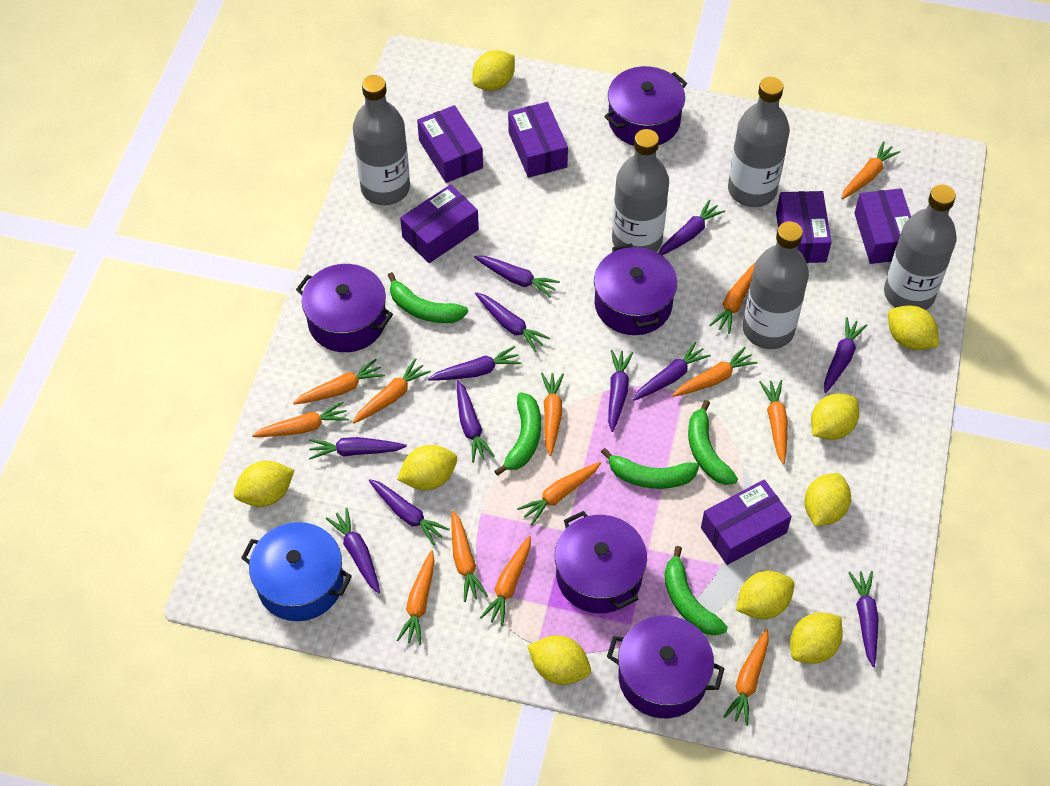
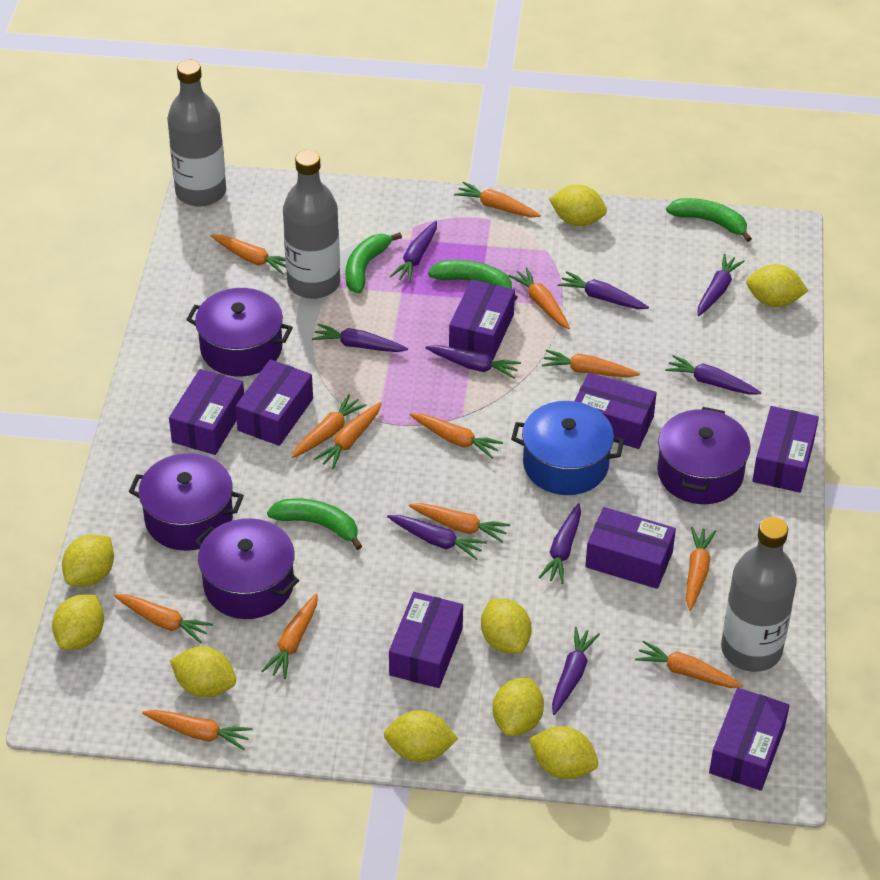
green banana: [388,272,468,323] [494,392,541,476] [601,448,699,489] [664,546,728,635] [688,400,738,485] = 5 -> [267,499,362,550] [346,232,402,293] [428,260,518,300] [666,198,752,242] = 4
grey bottle: [353,75,410,205] [612,129,669,252] [728,77,790,207] [743,221,809,349] [884,185,957,310] = 5 -> [167,60,226,207] [283,150,340,299] [721,517,797,672] = 3
purple box: [400,184,479,263] [417,105,483,183] [508,102,568,178] [701,480,792,565] [776,191,832,263] [854,188,911,264] = 6 -> [169,369,244,455] [235,359,313,446] [389,592,463,688] [449,279,515,360] [575,373,657,449] [585,507,676,589] [709,688,790,791] [752,406,819,493] = 8
purple carrot: [309,437,407,460] [326,508,380,594] [368,479,450,546] [428,346,522,381] [457,380,495,463] [474,256,560,298] [475,292,550,352] [608,350,633,432] [633,341,711,401] [659,199,725,255] [824,317,867,393] [848,571,879,667] = 12 -> [312,324,408,352] [387,515,487,560] [390,221,437,283] [425,345,521,379] [539,503,581,584] [552,627,600,715] [558,271,649,309] [665,355,761,395] [697,254,745,316] = 9
purple pot: [296,264,393,352] [555,511,647,613] [594,243,677,335] [604,66,687,146] [607,616,725,718] = 5 -> [129,453,244,551] [186,288,293,376] [195,518,299,619] [657,407,751,504] = 4

